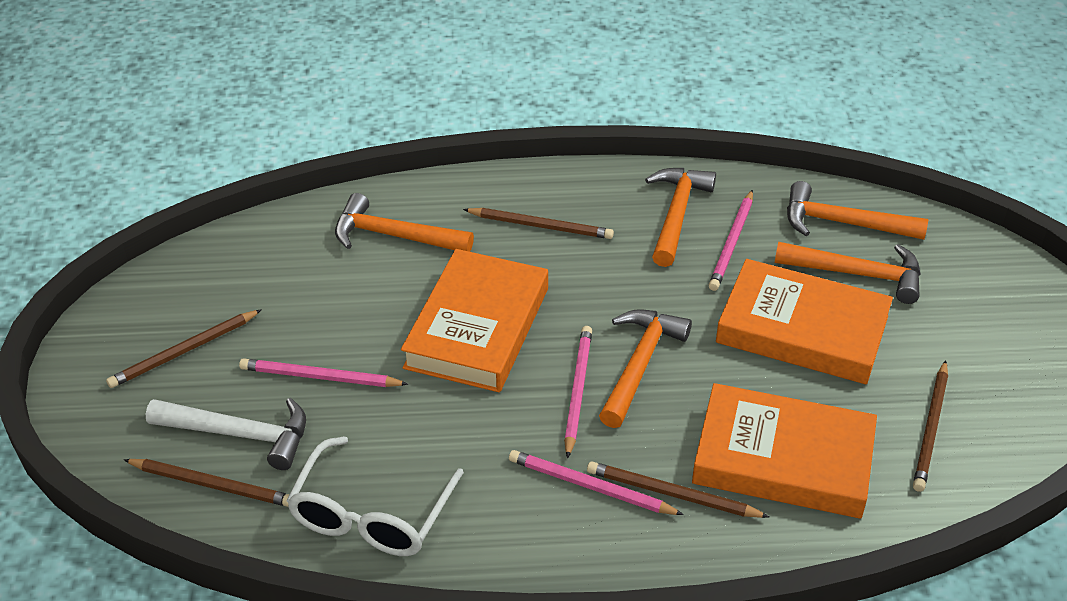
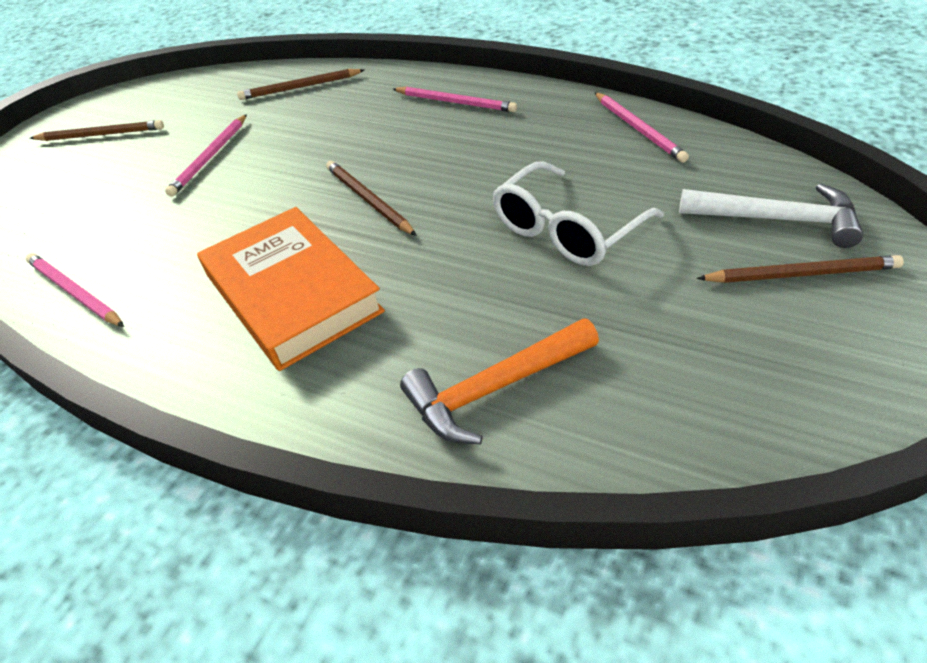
brown pencil: [106,309,262,388] [123,459,290,507] [463,208,614,239] [587,461,769,518] [913,360,948,492] = 5 -> [30,120,164,141] [237,69,364,100] [326,161,417,236] [697,255,904,283] = 4
orange book: [401,249,548,392] [692,383,877,519] [716,259,893,384] = 3 -> [197,207,385,371] = 1
orange hammer: [335,193,474,252] [599,309,692,428] [645,168,716,267] [775,242,921,304] [787,181,928,240] = 5 -> [400,318,599,444] = 1

